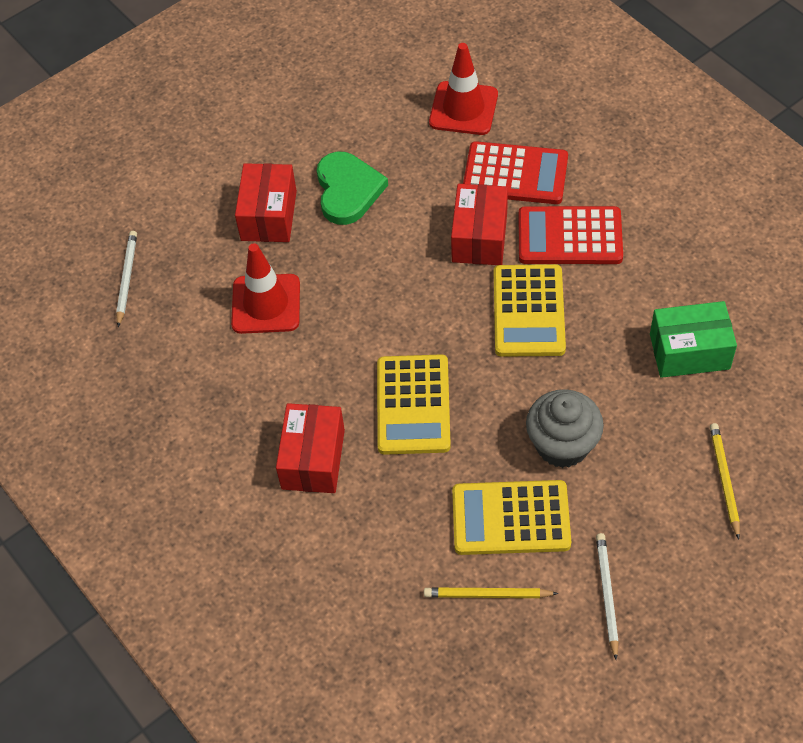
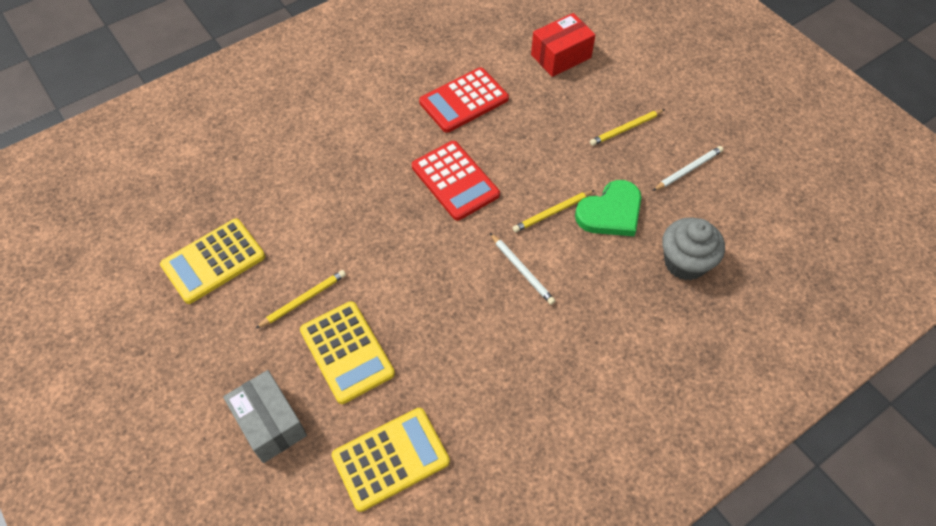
green box: [650,301,737,378] = 1 -> none = 0
grey box: none = 0 -> [223,370,307,463] = 1
red box: [235,163,297,242] [276,403,345,493] [451,184,508,265] = 3 -> [531,13,596,77] = 1
red traffic cone: [231,243,300,334] [429,43,498,135] = 2 -> none = 0
yellow pencil: [424,588,559,598] [710,423,740,540] = 2 -> [255,270,346,329] [513,190,595,232] [590,109,665,146] = 3

